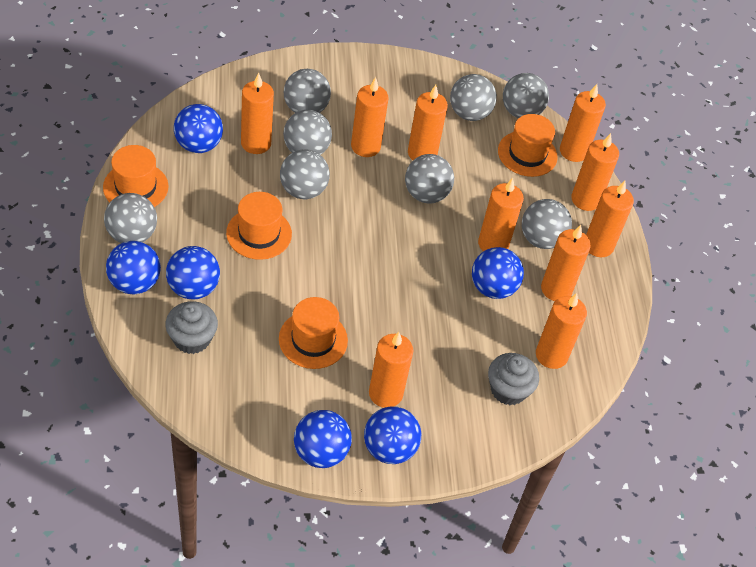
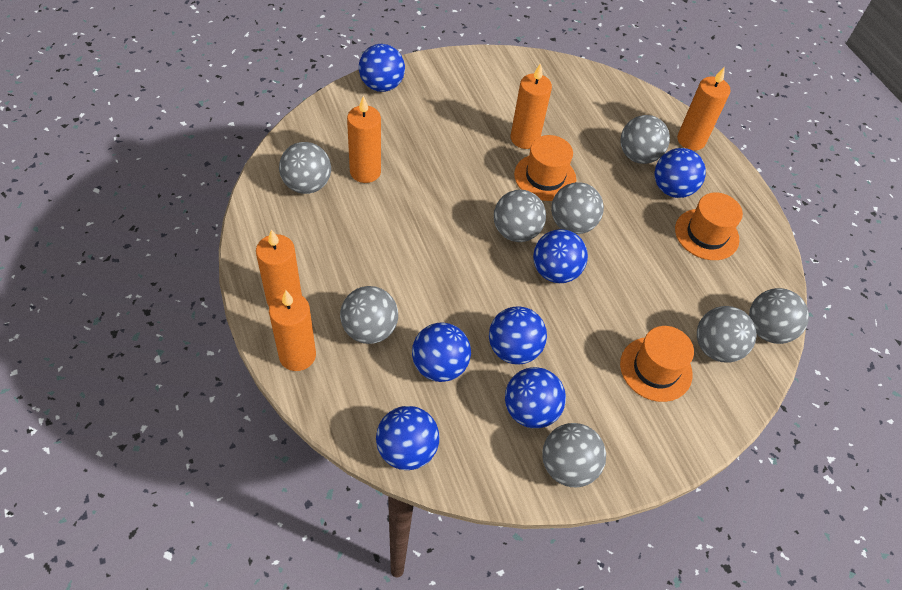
blue ball: [106,241,161,294] [166,246,220,300] [174,104,223,153] [294,410,352,468] [364,406,421,464] [472,247,524,299] = 6 -> [359,44,405,92] [376,406,439,470] [412,323,471,382] [489,306,547,364] [505,367,566,428] [533,229,588,283] [654,148,706,198] = 7
grey cupcake: [165,301,218,354] [488,353,539,405] = 2 -> none = 0
orange candle: [241,73,274,154] [351,77,389,157] [369,332,413,408] [408,85,448,160] [478,178,524,251] [536,293,587,369] [541,225,591,301] [560,84,606,162] [571,133,619,211] [586,181,634,257] = 10 -> [256,229,302,306] [269,290,316,371] [347,95,381,183] [511,63,552,149] [677,66,731,151] = 5
orange hat: [103,145,169,207] [226,192,292,260] [279,297,348,369] [498,114,558,177] = 4 -> [514,135,576,201] [620,326,694,402] [675,192,743,260] = 3

